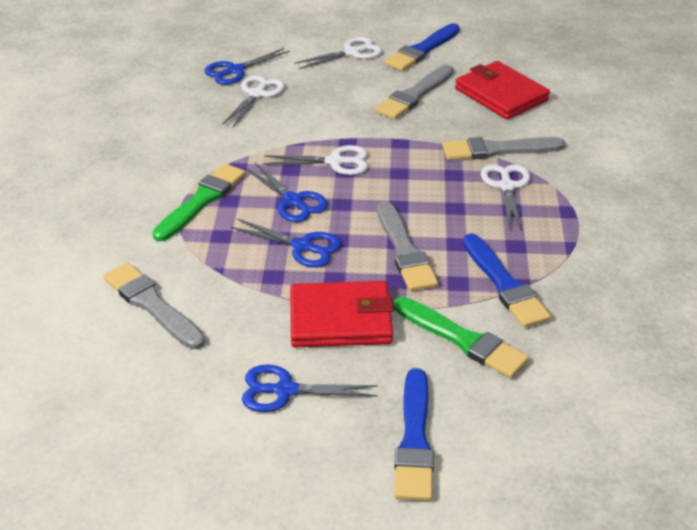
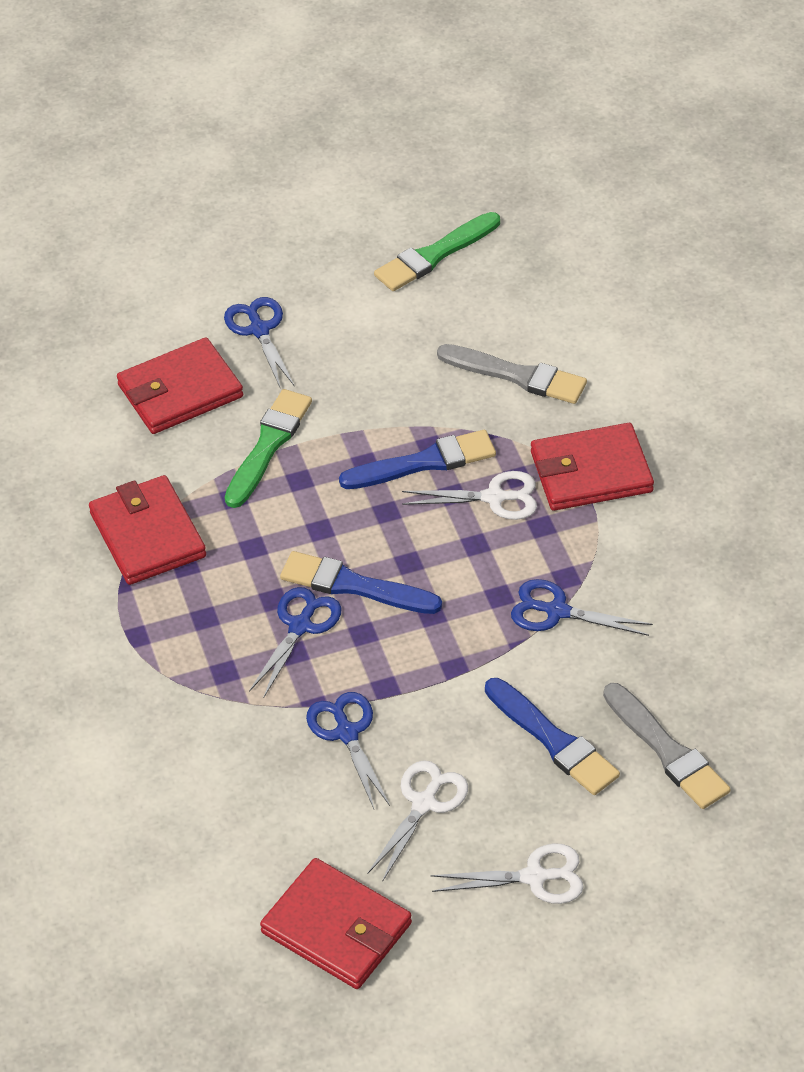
grey brush: [103,262,205,349] [376,65,454,119] [377,201,438,291] [442,137,565,160] = 4 -> [437,344,587,404] [603,683,731,809] = 2
red wallet: [290,281,394,347] [455,61,550,119] = 2 -> [89,475,206,585] [117,337,243,434] [260,858,412,989] [531,423,654,511] = 4
white scissors: [222,75,285,128] [263,145,368,175] [294,37,382,69] [481,164,530,231] = 4 -> [367,760,468,882] [402,471,537,520] [431,843,584,904] = 3

